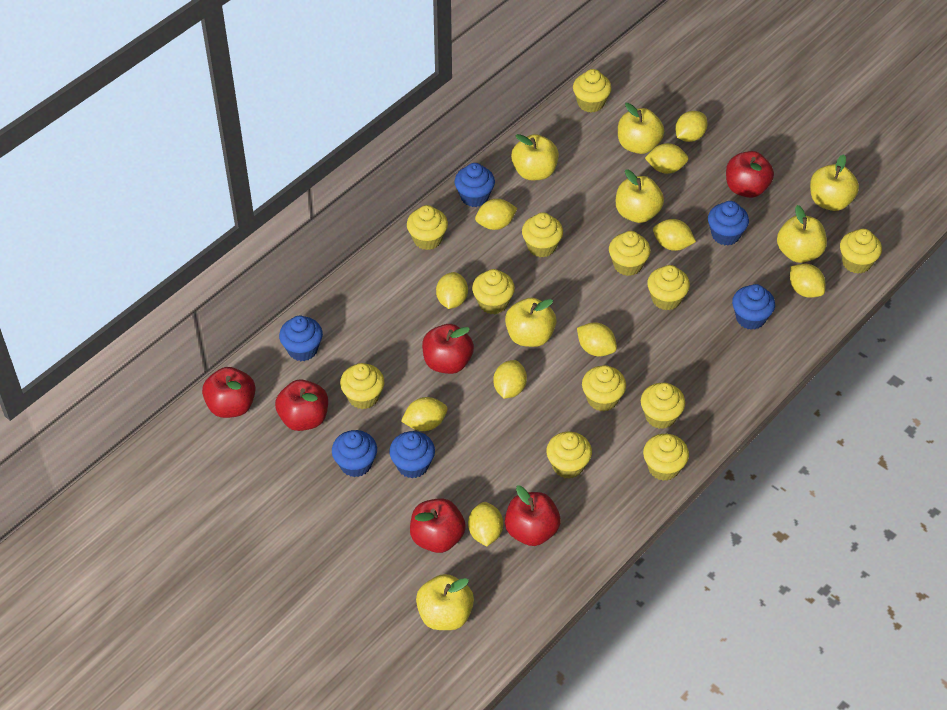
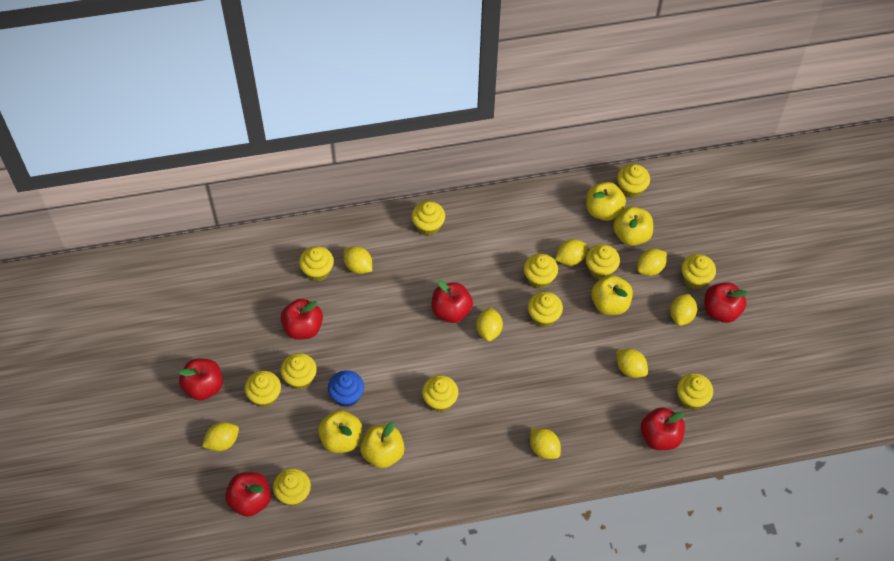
blue cupcake: [279,316,323,361] [332,430,377,477] [389,431,435,478] [455,163,495,207] [708,201,749,246] [732,284,775,330] = 6 -> [328,370,364,407] = 1
yellow apple: [416,574,474,630] [505,298,557,347] [511,134,559,180] [616,169,664,223] [618,103,664,154] [777,205,827,263] [810,154,859,211] = 7 -> [318,410,362,453] [360,422,405,468] [586,182,626,221] [591,275,633,315] [613,206,653,246] = 5
yellow lemon: [401,397,448,431] [436,272,468,309] [468,502,503,546] [475,199,518,230] [493,360,527,399] [577,322,617,356] [645,143,689,174] [653,219,696,251] [675,111,708,142] [790,264,826,298] = 10 -> [202,422,239,451] [343,246,372,274] [476,307,503,341] [530,429,561,459] [555,239,588,266] [617,349,648,378] [637,249,667,276] [670,293,697,326] = 8

